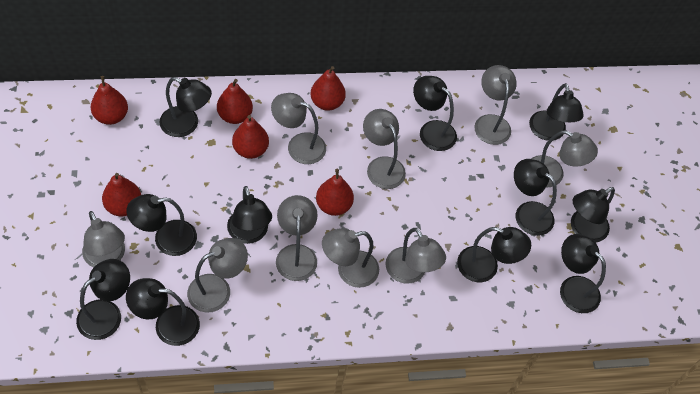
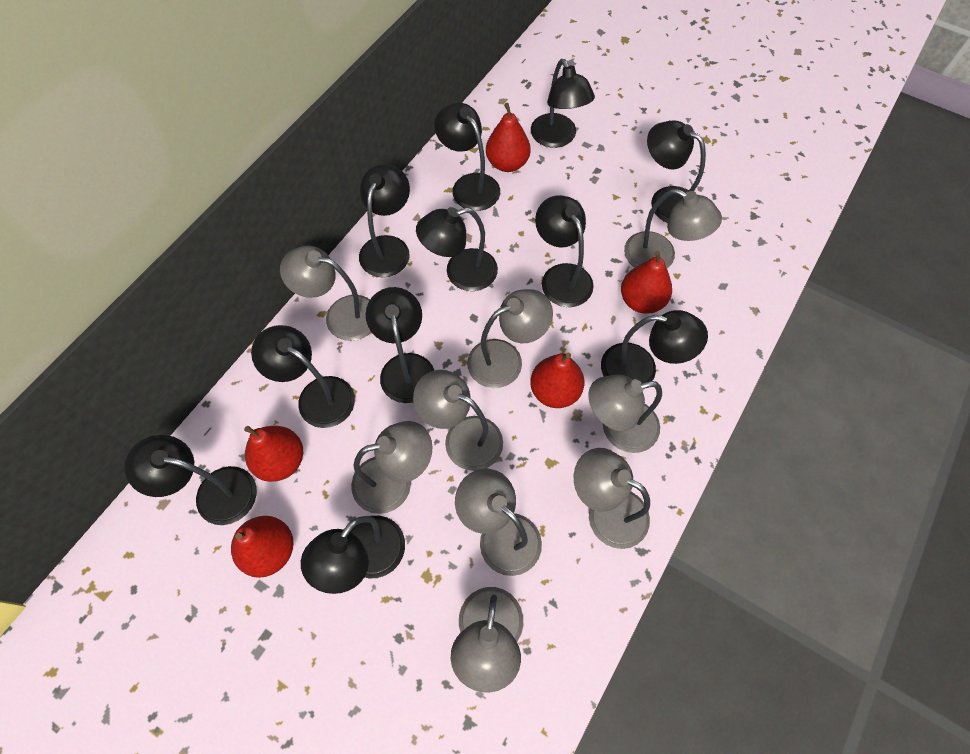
red pear: [91,76,128,125] [102,173,141,216] [217,79,253,124] [232,115,269,159] [311,66,346,111] [316,169,354,216] = 6 -> [231,516,294,578] [244,426,303,482] [486,103,531,172] [530,352,584,408] [621,251,672,314] = 5

